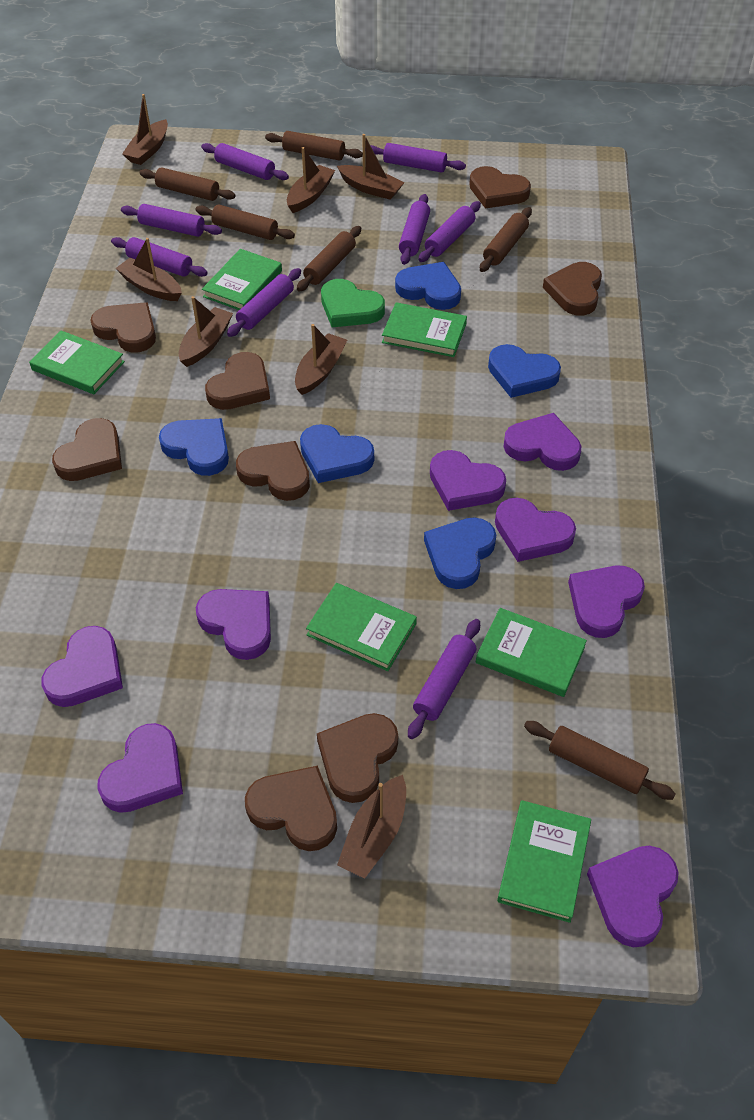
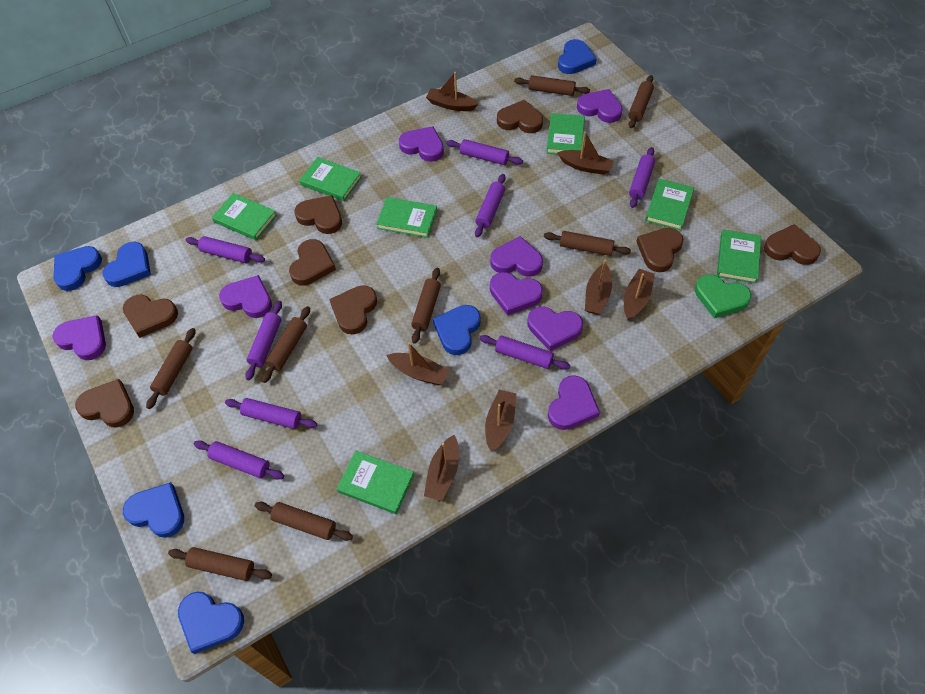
blue heart: [159,418,229,476] [300,424,374,483] [395,262,461,310] [424,517,496,589] [488,344,561,398] = 5 -> [54,246,102,291] [103,242,151,287] [123,482,184,538] [178,591,244,654] [433,305,481,355] [558,39,597,74] = 6
brown rolling pin: [139,167,236,201] [195,204,295,240] [265,131,363,161] [297,226,361,292] [480,207,532,272] [524,721,675,800] = 6 -> [146,328,195,409] [168,547,272,581] [255,502,353,541] [262,306,310,383] [411,268,441,344] [514,75,590,96] [544,231,631,256] [628,75,654,128] = 8
green book: [29,331,125,394] [202,249,282,310] [306,583,417,671] [382,302,467,357] [476,608,587,697] [497,800,591,923] = 6 -> [212,193,277,240] [299,157,362,201] [337,451,414,514] [376,197,437,238] [546,113,585,154] [645,179,694,230] [717,229,761,284] = 7

